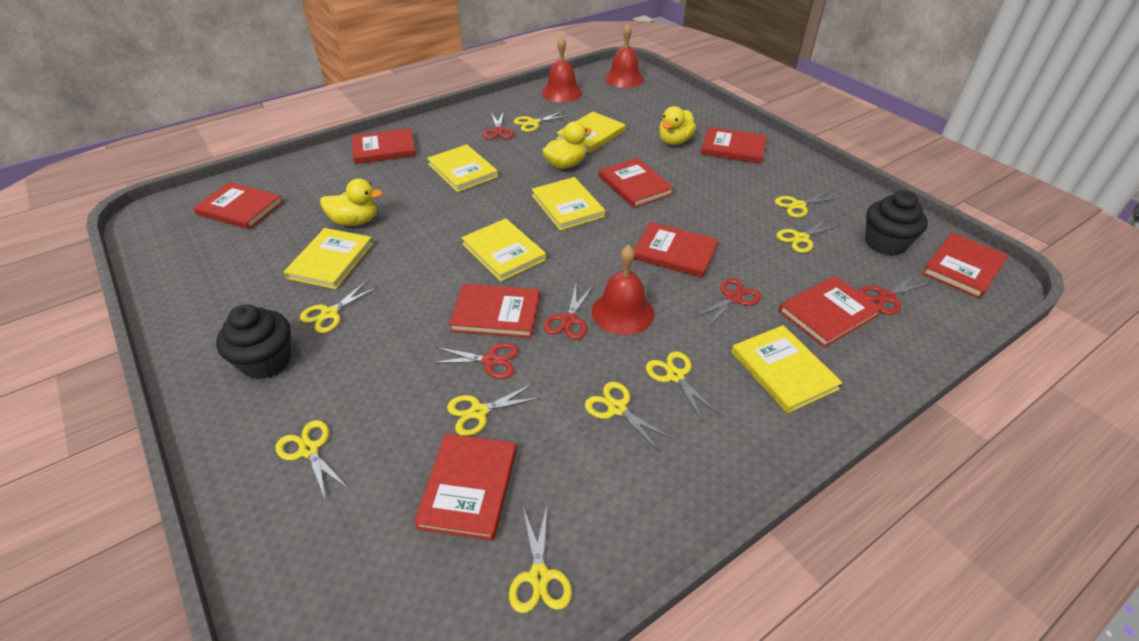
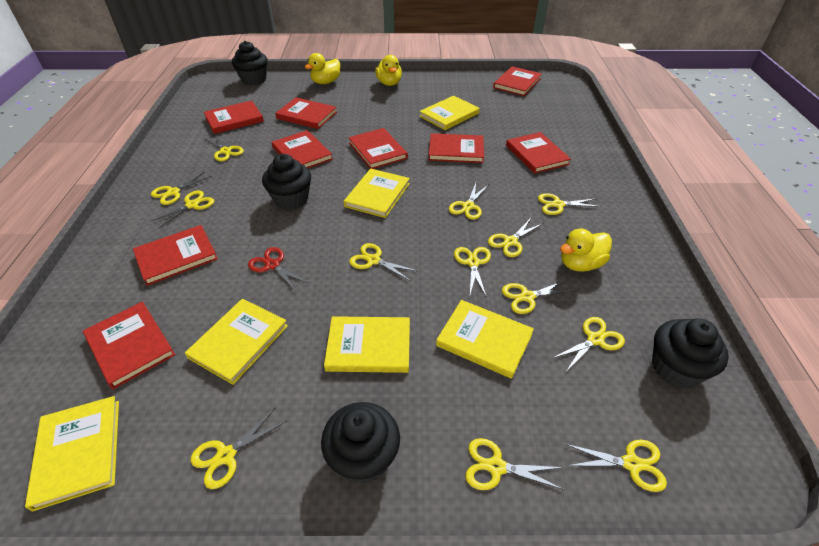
black cupcake: [216,304,291,379] [865,190,928,256] = 2 -> [232,41,267,85] [262,154,311,210] [321,402,400,484] [652,318,729,388] = 4
red bell: [542,36,582,102] [592,245,655,335] [605,24,644,88] = 3 -> none = 0
red scissors: [431,343,519,379] [483,111,514,140] [543,285,593,340] [693,278,762,328] [859,274,930,315] = 5 -> [248,247,308,292] = 1
yellow scissors: [276,420,349,501] [300,280,378,333] [447,384,540,436] [509,506,572,613] [514,111,567,132] [585,382,673,451] [646,351,720,422] [775,191,839,218] [776,218,840,253] = 9 -> [150,190,214,229] [151,172,212,205] [191,407,287,489] [204,134,244,161] [349,243,417,281] [449,183,488,220] [454,247,491,298] [465,438,565,490] [488,218,542,257] [502,280,577,314] [538,193,602,215] [551,317,625,372] [565,440,667,492] = 13

